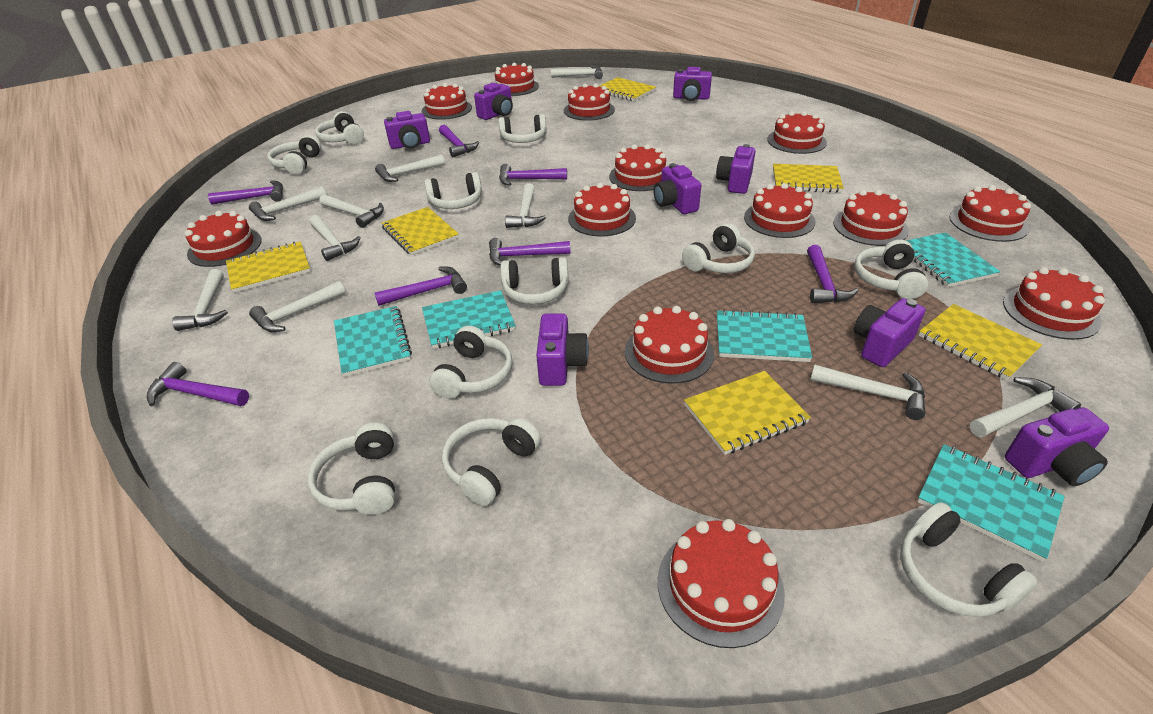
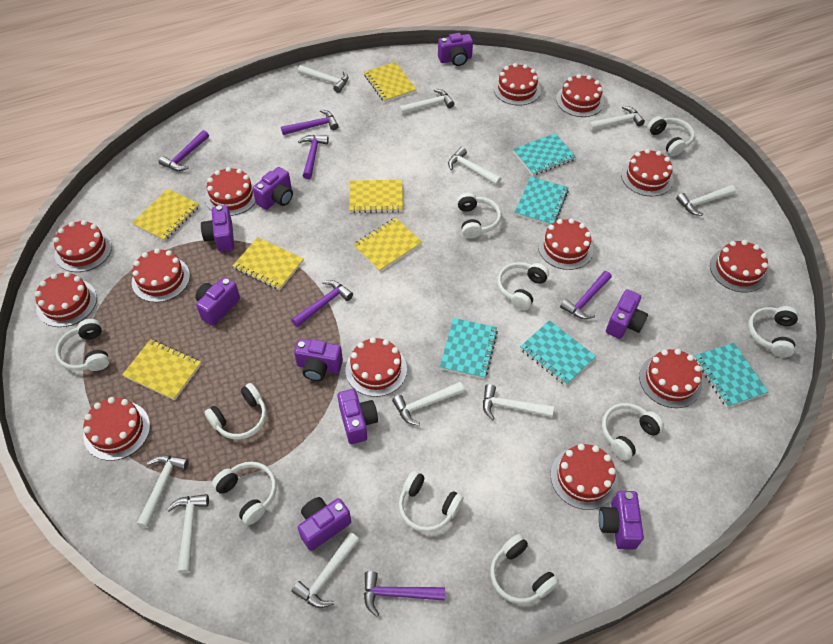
purple camera: [384,111,430,149] [474,83,513,120] [536,314,589,386] [654,163,701,214] [673,67,712,101] [716,144,756,194] [854,298,925,367] [1005,407,1109,486] = 8 -> [195,277,240,326] [201,205,234,252] [253,167,293,210] [294,339,343,381] [298,497,351,551] [338,389,378,444] [438,33,473,66] [599,491,644,550] [606,289,648,339] = 9
purple hammer: [147,362,249,406] [208,180,283,205] [375,266,467,306] [439,125,479,157] [489,238,571,266] [499,164,567,186] [807,245,858,303] = 7 -> [159,130,209,171] [281,110,339,135] [291,280,353,327] [298,135,329,179] [364,571,445,617] [560,271,612,319] = 6
white headphones: [267,135,322,174] [308,422,395,515] [315,111,364,145] [424,172,482,209] [429,326,512,398] [442,418,541,506] [498,114,547,143] [500,257,569,304] [682,223,755,273] [854,240,928,299] [900,502,1037,617] = 11 -> [55,319,109,371] [204,383,266,439] [212,462,277,525] [399,470,463,533] [457,193,501,238] [490,534,559,604] [497,262,549,310] [602,403,664,461] [647,116,695,156] [748,306,798,357] = 10

